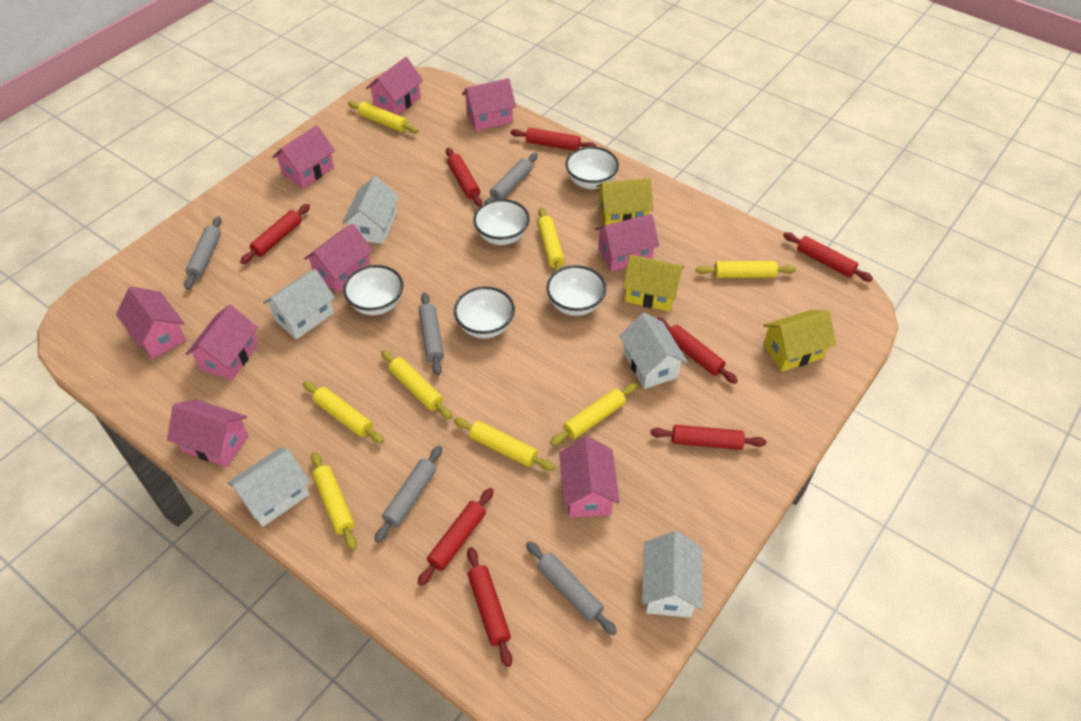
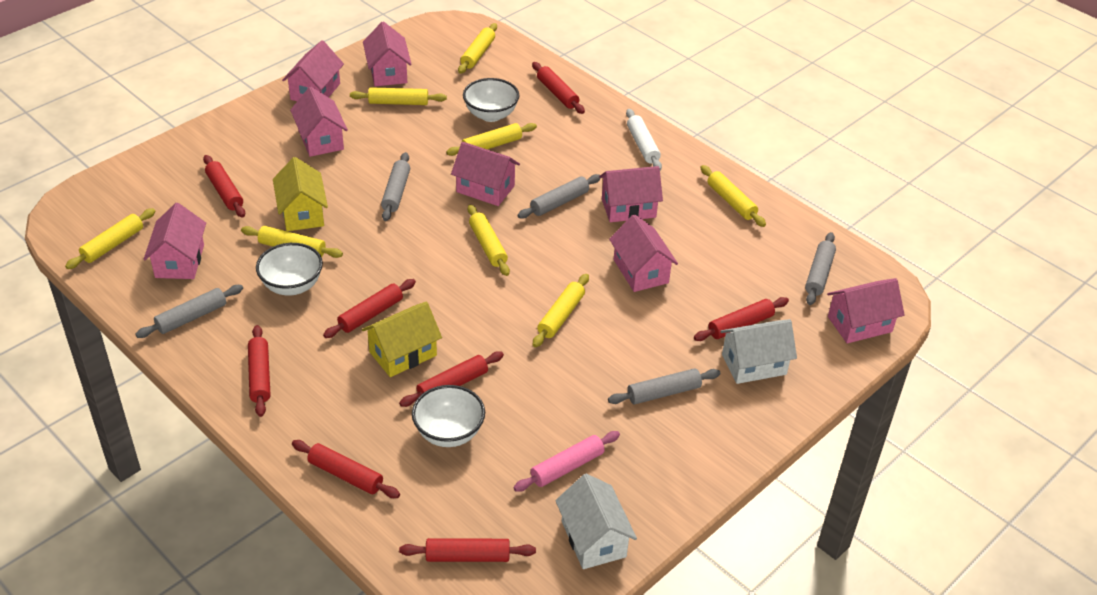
pink house: [116,286,186,359] [167,399,248,467] [186,305,258,380] [272,125,335,189] [304,224,373,292] [366,57,423,115] [462,78,516,131] [559,436,620,518] [595,214,659,271] = 9 -> [144,203,206,279] [282,41,344,101] [290,87,348,157] [363,21,412,86] [451,142,520,206] [599,166,663,222] [609,214,678,292] [827,278,905,344] = 8
pink rolling pin: none = 0 -> [513,431,620,492] = 1
white bowl: [343,265,403,315] [454,287,515,338] [473,199,530,245] [546,265,606,316] [565,146,619,189] = 5 -> [256,243,323,296] [412,385,485,447] [463,78,519,122] = 3
white house: [227,447,310,527] [263,269,335,339] [342,176,399,244] [619,313,688,389] [642,531,702,618] = 5 -> [555,474,637,569] [720,319,797,384] = 2
white rolling pin: none = 0 -> [626,109,662,171] = 1
yellow house: [597,178,653,226] [623,255,684,312] [763,310,836,372] = 3 -> [273,157,328,231] [362,302,442,377] = 2

